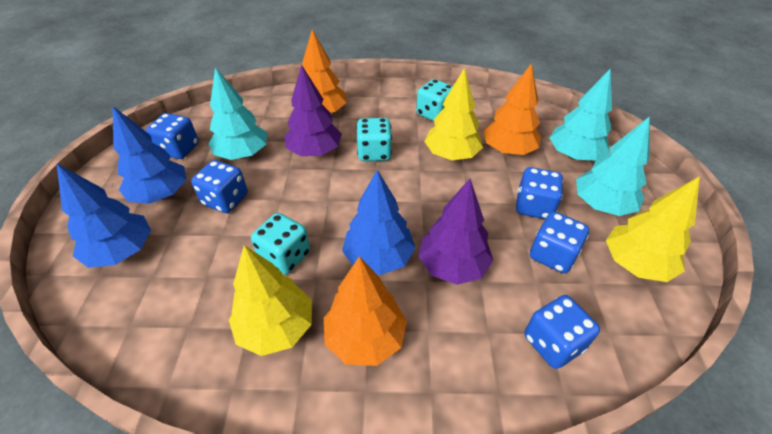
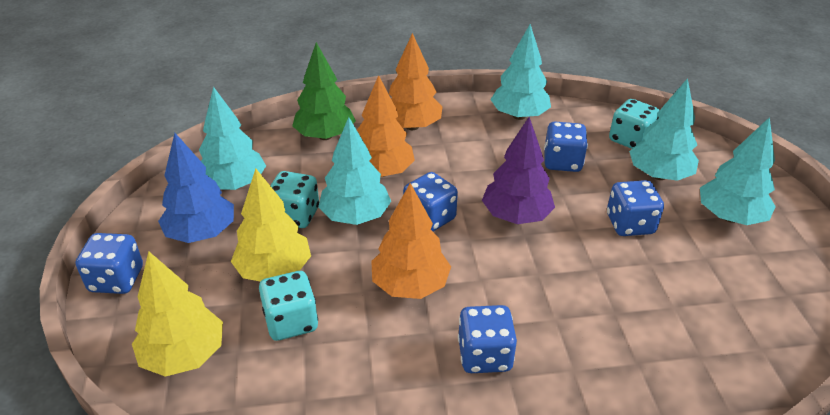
blue tree: [57,164,151,268] [113,106,187,204] [342,170,415,275] = 3 -> [158,133,234,243] = 1
green tree: none = 0 -> [292,42,356,140] = 1
purple tree: [285,65,342,156] [418,179,493,285] = 2 -> [482,117,555,224] = 1
turquoise tree: [208,67,267,160] [549,68,612,161] [576,116,650,216] = 3 -> [199,87,266,190] [318,117,391,225] [490,24,551,120] [629,78,699,181] [700,117,776,225] = 5
yellow tree: [229,245,312,356] [424,68,483,160] [606,176,700,282] = 3 -> [132,251,223,377] [231,168,311,282] = 2

